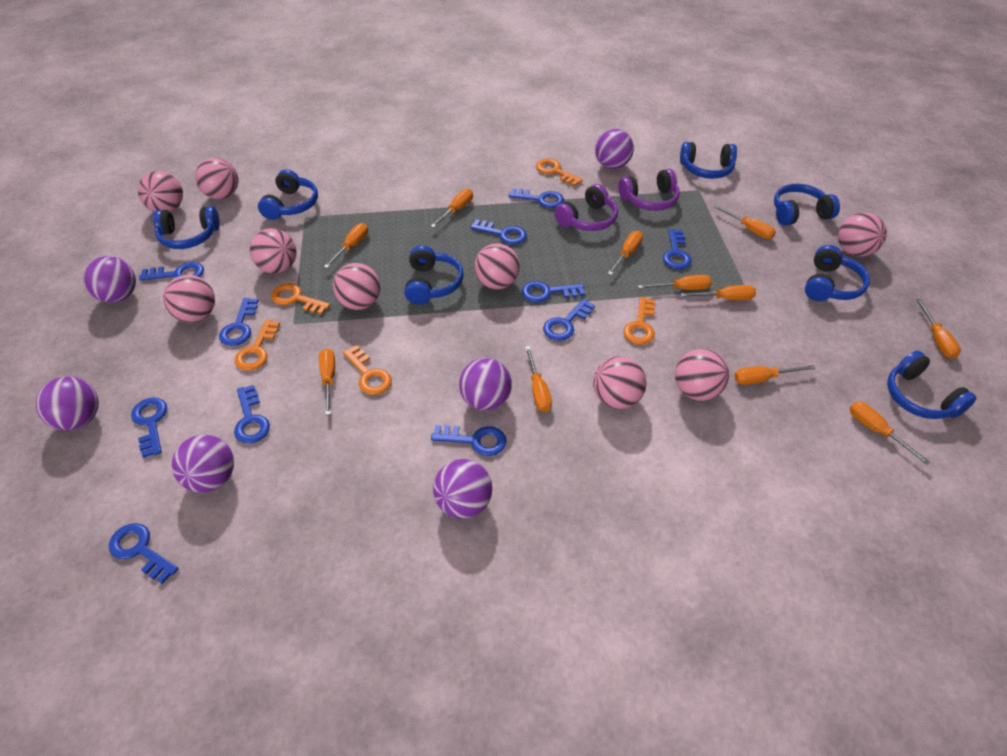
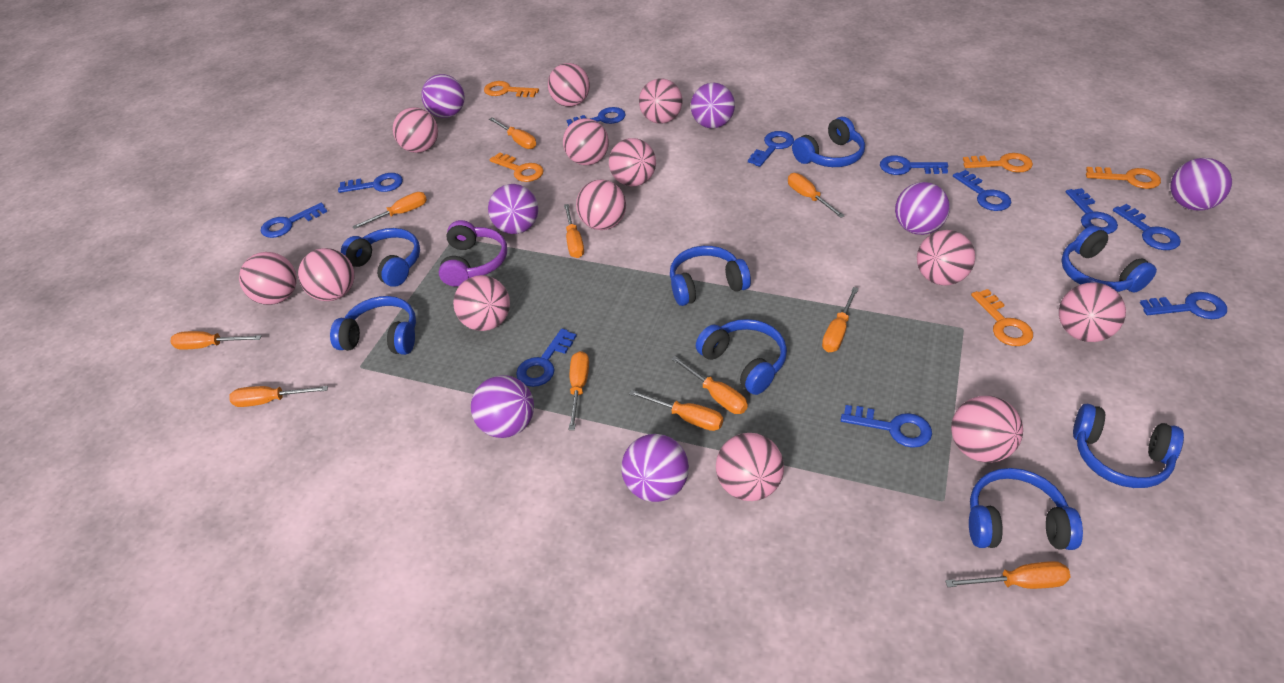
blue headphones: [153,206,220,249] [258,169,318,220] [404,245,464,304] [680,142,737,179] [774,184,840,225] [805,245,870,301] [887,350,977,419] = 7 -> [330,296,416,355] [341,228,420,287] [670,246,751,306] [696,319,787,395] [792,117,865,167] [969,468,1083,550] [1061,226,1157,292] [1073,404,1184,488] = 8
pink ball: [138,171,183,212] [163,275,215,322] [195,158,239,199] [250,228,297,273] [333,263,380,310] [474,243,520,290] [593,356,646,409] [675,349,729,401] [838,212,887,257] = 9 -> [239,252,297,305] [298,248,354,301] [393,107,438,153] [453,275,510,331] [548,63,590,107] [563,118,609,165] [576,179,626,230] [609,138,656,186] [639,78,682,124] [716,433,784,501] [917,230,975,286] [951,396,1023,463] [1059,283,1126,342] = 13
purple ball: [36,377,99,430] [83,256,136,303] [172,435,234,493] [433,459,492,519] [459,358,512,411] [595,129,634,169] = 6 -> [421,74,465,118] [471,375,534,438] [488,184,538,234] [621,434,689,502] [691,83,735,128] [895,182,950,235] [1170,158,1232,211] = 7
purple headphones: [554,184,618,231] [618,169,680,211] = 2 -> [439,220,507,286] = 1

